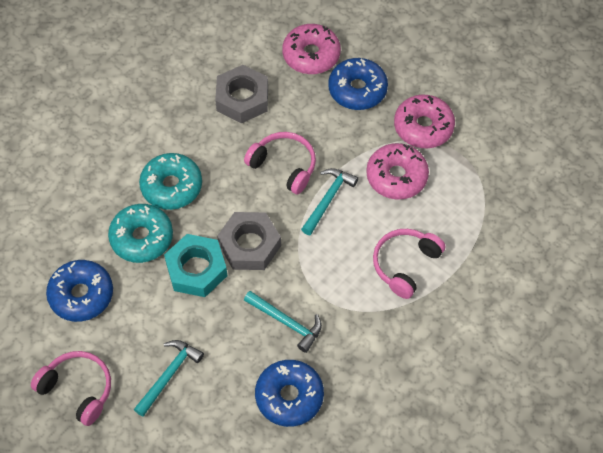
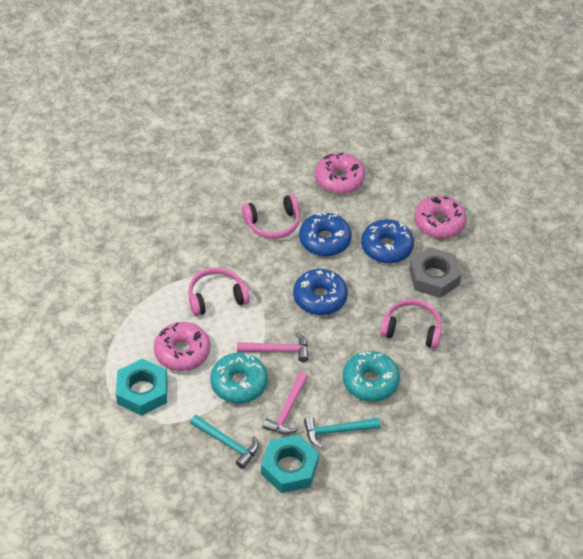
grey nut: [215,65,268,123] [217,212,281,270] = 2 -> [409,247,461,298] = 1
pink hammer: none = 0 -> [237,332,309,362] [263,372,308,434] = 2
turquoise hammer: [134,340,204,417] [244,291,322,353] [301,168,358,235] = 3 -> [190,415,258,469] [304,417,380,448] = 2
turquoise nut: [164,234,227,297] = 1 -> [116,358,168,416] [261,435,319,493] = 2

